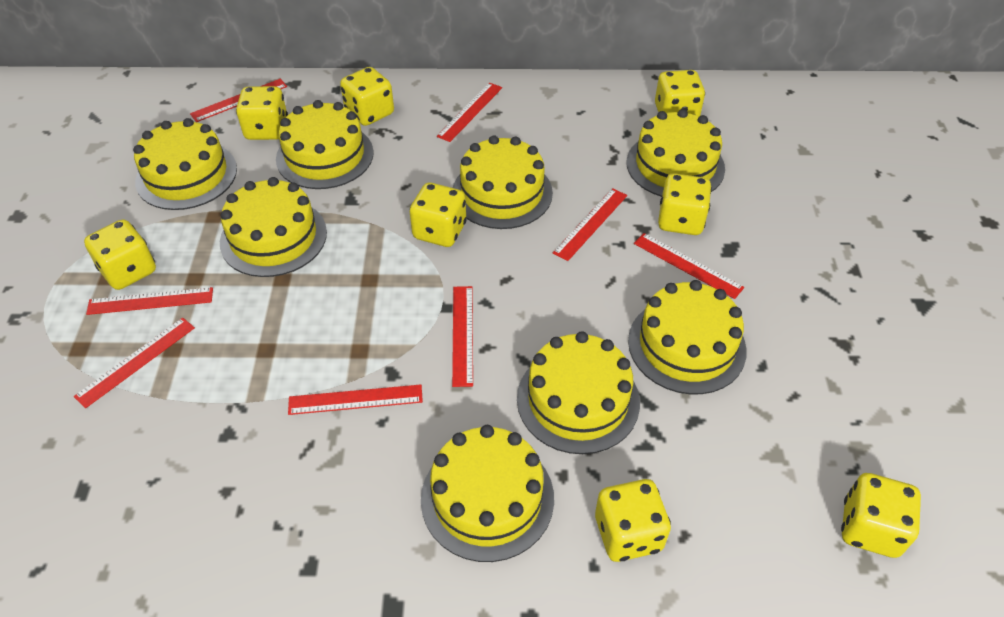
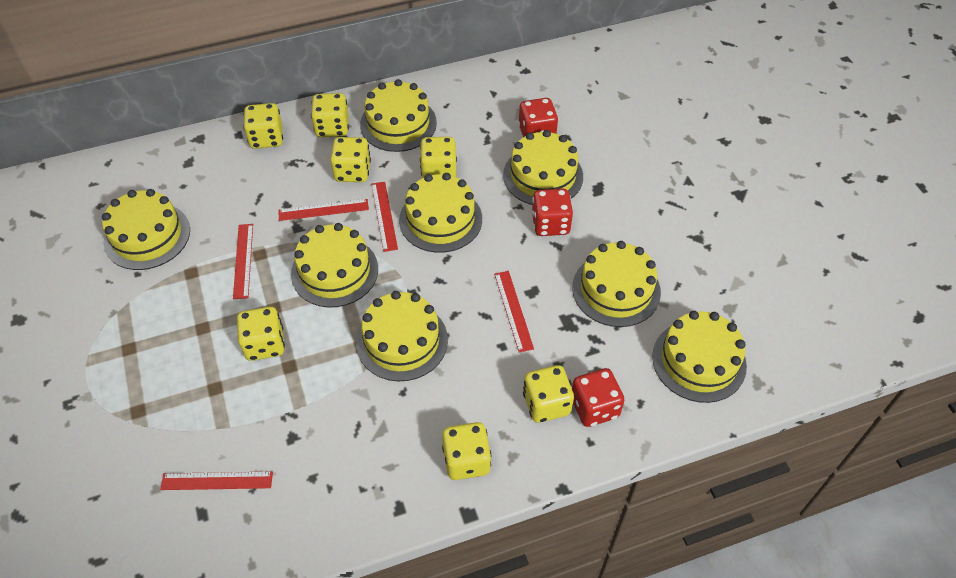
red dice: none = 0 -> [518,98,558,137] [532,189,573,236] [572,368,625,427] = 3
red ruler: [73,318,195,408] [86,287,213,315] [190,79,287,122] [288,384,423,415] [437,83,502,142] [452,286,473,387] [553,188,627,261] [634,233,744,299] = 8 -> [160,472,273,490] [233,224,253,299] [278,199,369,221] [371,182,398,252] [494,271,534,353] = 5
yellow dice: [84,219,156,290] [236,86,288,140] [340,67,394,126] [410,183,467,247] [595,479,671,562] [655,70,705,117] [658,173,712,235] [841,473,921,558] = 8 -> [237,307,285,361] [243,103,283,149] [311,93,349,137] [330,137,371,182] [420,137,457,178] [442,422,491,480] [523,365,574,423] = 7

